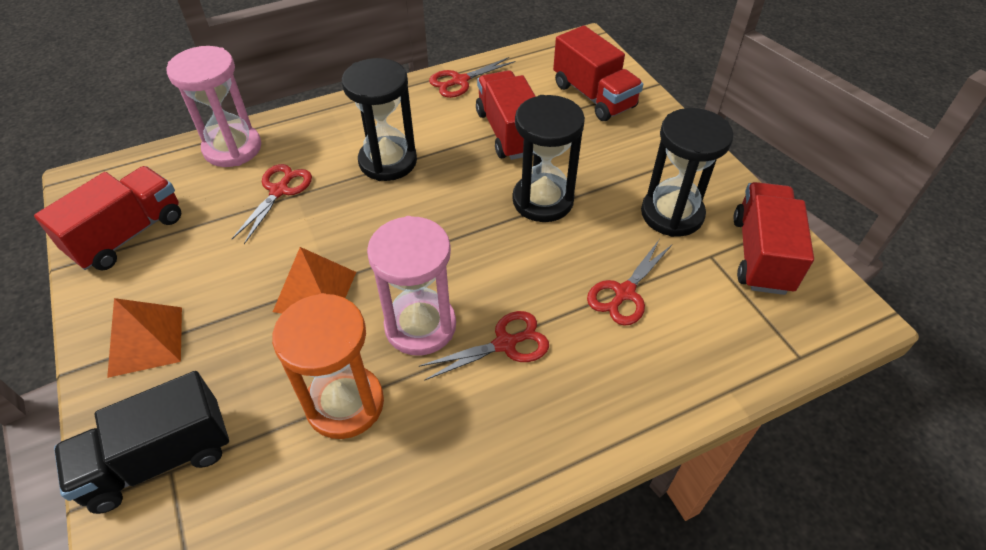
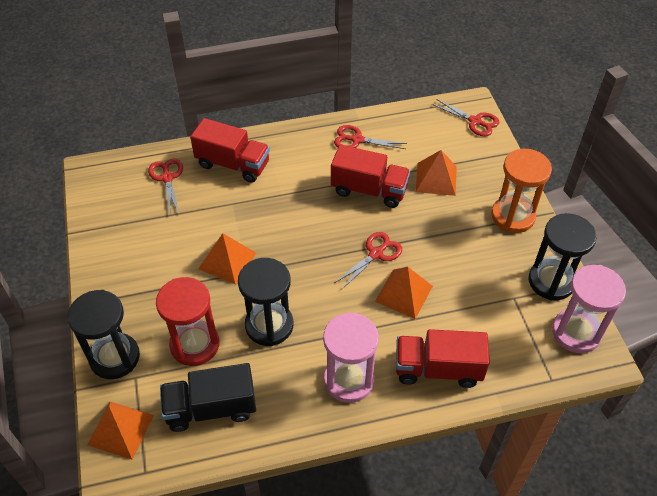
orange pyramid: [107,298,182,378] [273,247,356,314] = 2 -> [87,402,154,460] [198,233,256,285] [375,267,433,319] [416,150,457,196] = 4
red hourglass: none = 0 -> [156,277,219,366] = 1
red truck: [34,166,181,271] [476,70,536,160] [553,26,643,121] [733,182,814,295] = 4 -> [190,118,270,183] [331,145,410,208] [396,329,490,388] = 3

